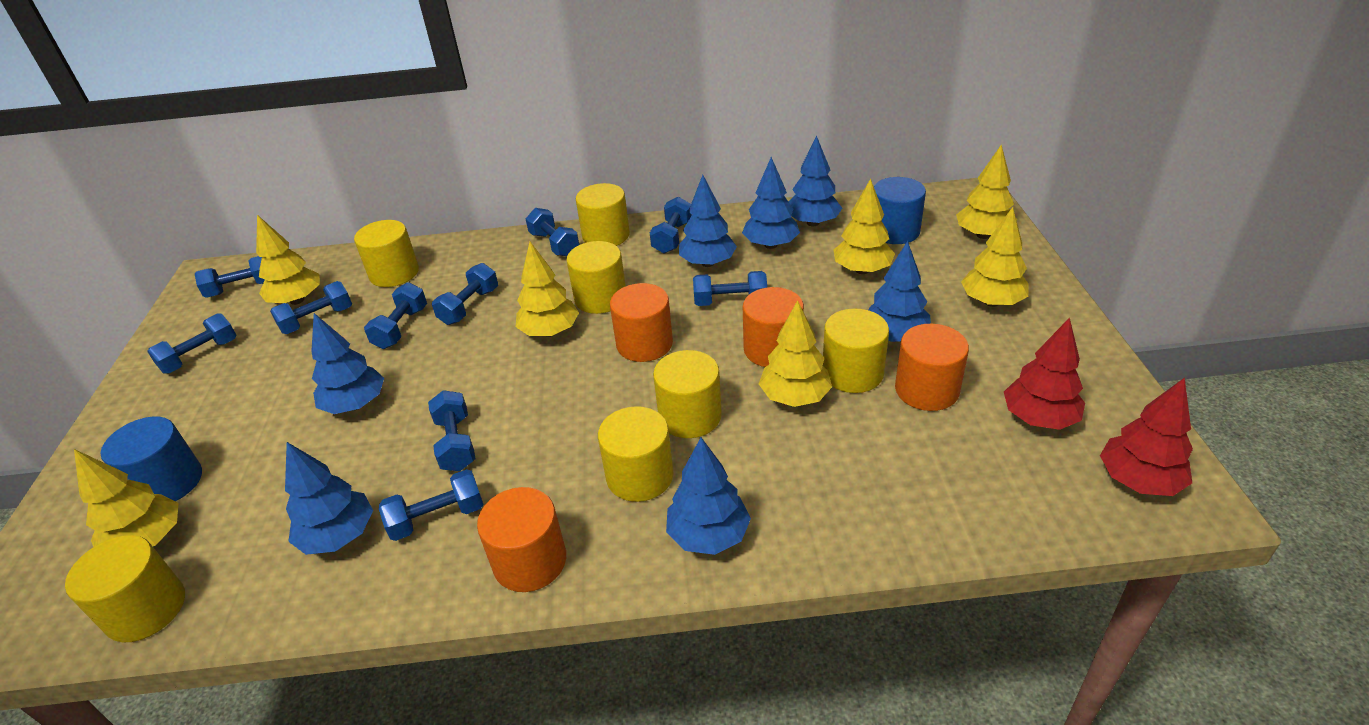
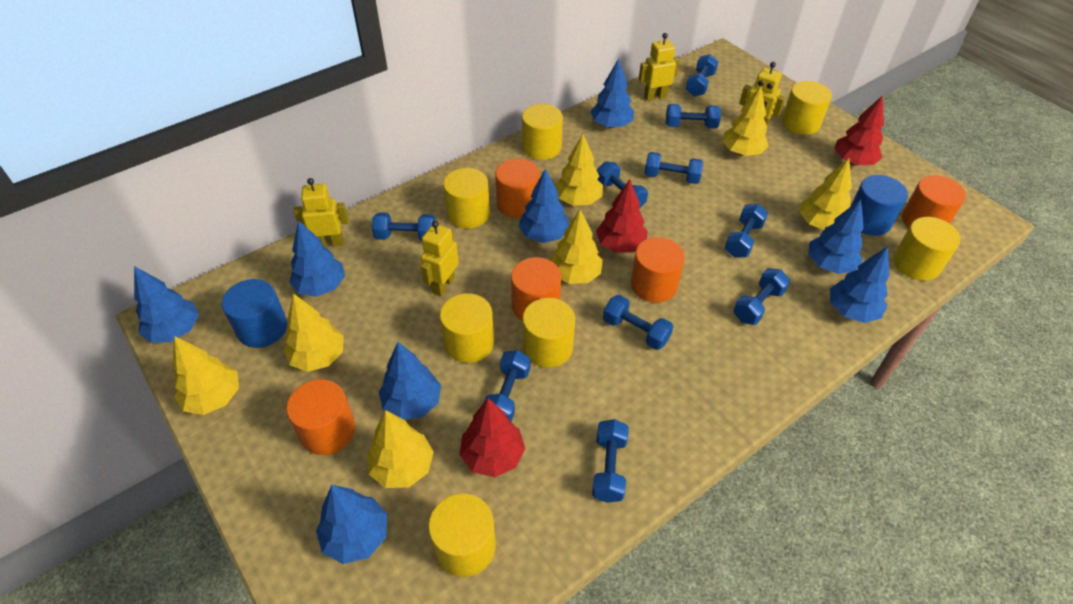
blue tree: [285,442,373,555] [311,313,384,414] [666,437,751,555] [679,175,737,267] [742,157,800,249] [789,135,842,226] [868,241,931,342] = 7 -> [134,266,199,343] [289,221,345,297] [316,485,387,564] [379,342,441,420] [518,169,569,243] [590,58,634,128] [808,199,864,274] [830,246,889,323] = 8
orange cylinder: [477,487,566,592] [610,283,673,362] [743,287,804,367] [895,324,969,411] = 4 -> [286,379,355,455] [495,158,540,218] [511,257,561,321] [631,237,685,303] [902,175,966,228] = 5
red tree: [1004,318,1085,430] [1100,378,1193,496] = 2 -> [460,398,526,477] [596,179,648,253] [834,95,884,165] = 3
yellow robot: none = 0 -> [294,178,349,247] [421,221,459,296] [639,33,680,101] [739,62,786,127] = 4

